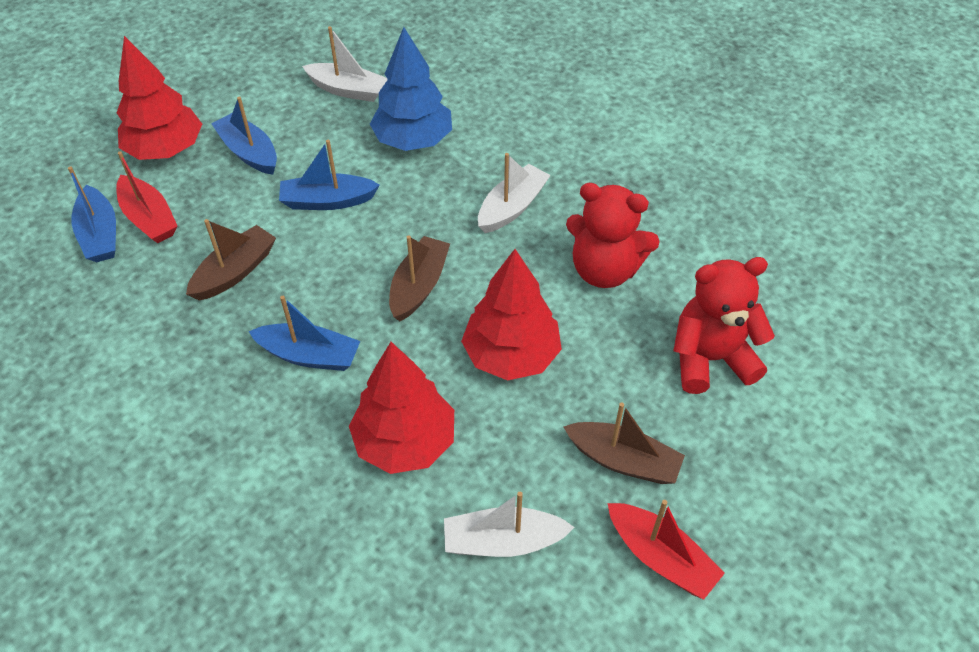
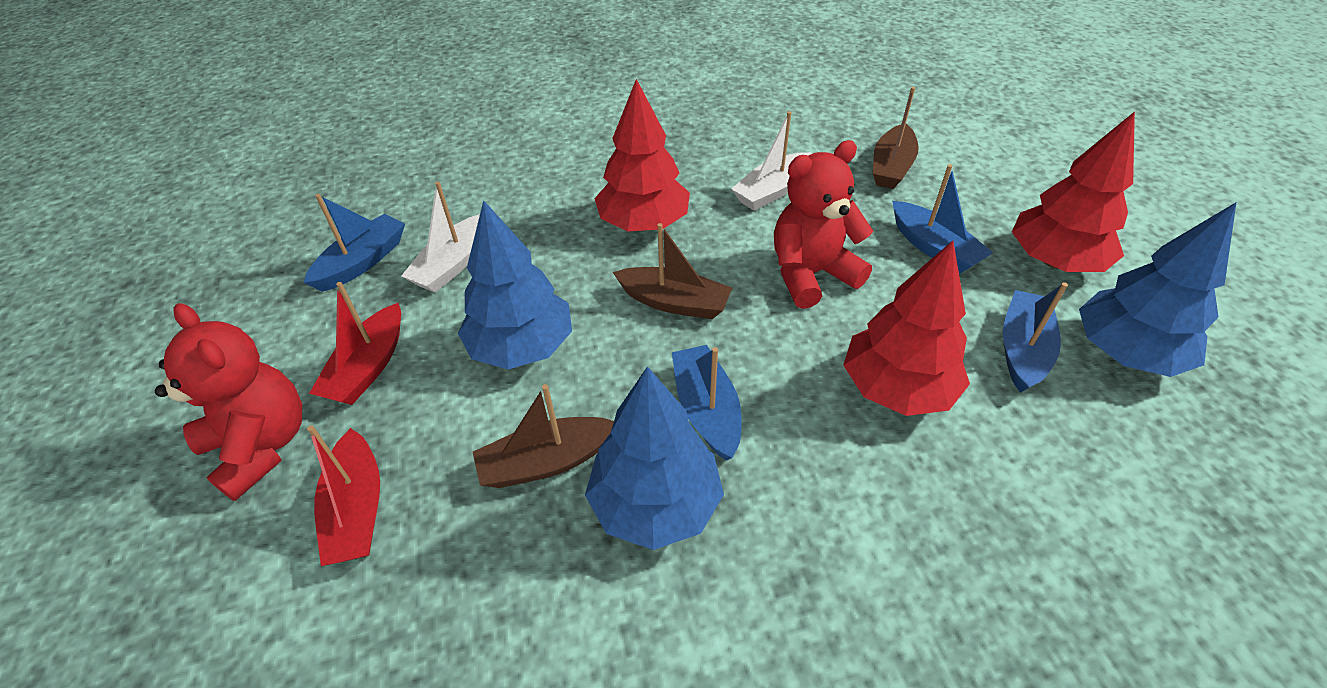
blue tree: [370,27,452,151] = 1 -> [458,200,572,369] [585,366,724,550] [1079,203,1236,377] = 3
white boat: [302,26,388,102] [444,492,574,557] [478,153,551,233] = 3 -> [401,182,480,292] [732,111,811,211] = 2

